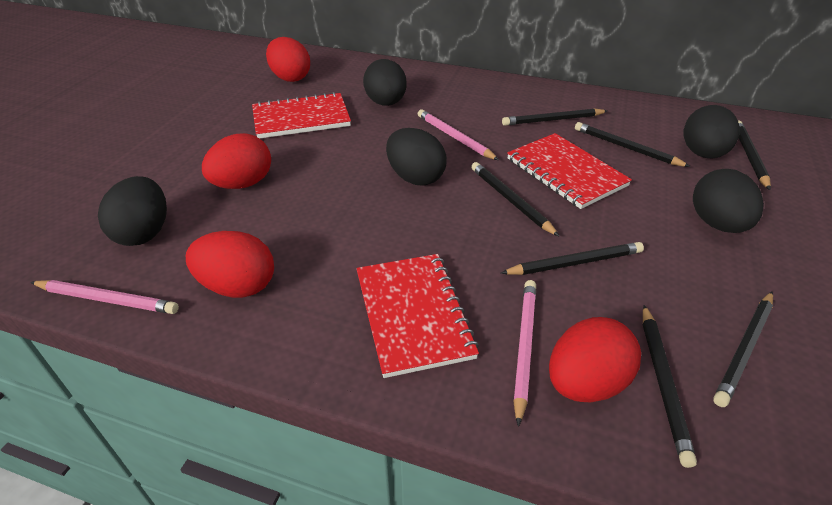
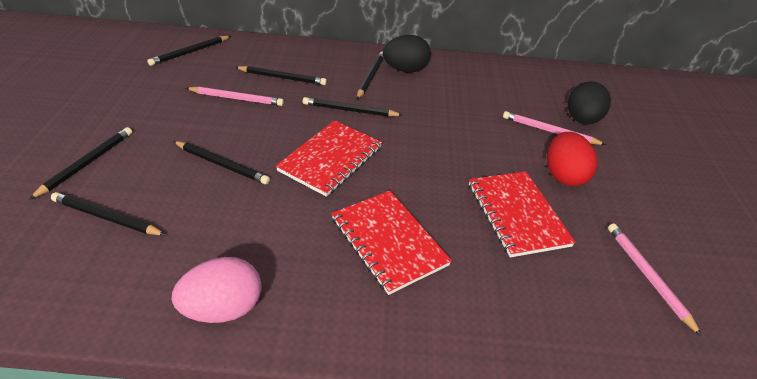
black egg: [98,176,167,246] [363,59,407,106] [386,128,447,185] [684,105,740,158] [693,169,764,233] = 5 -> [383,35,431,72] [568,81,611,125] = 2
pink egg: none = 0 -> [172,257,262,323] = 1
red egg: [186,231,274,298] [202,133,271,189] [266,37,310,82] [549,317,641,403] = 4 -> [547,132,598,186] = 1

